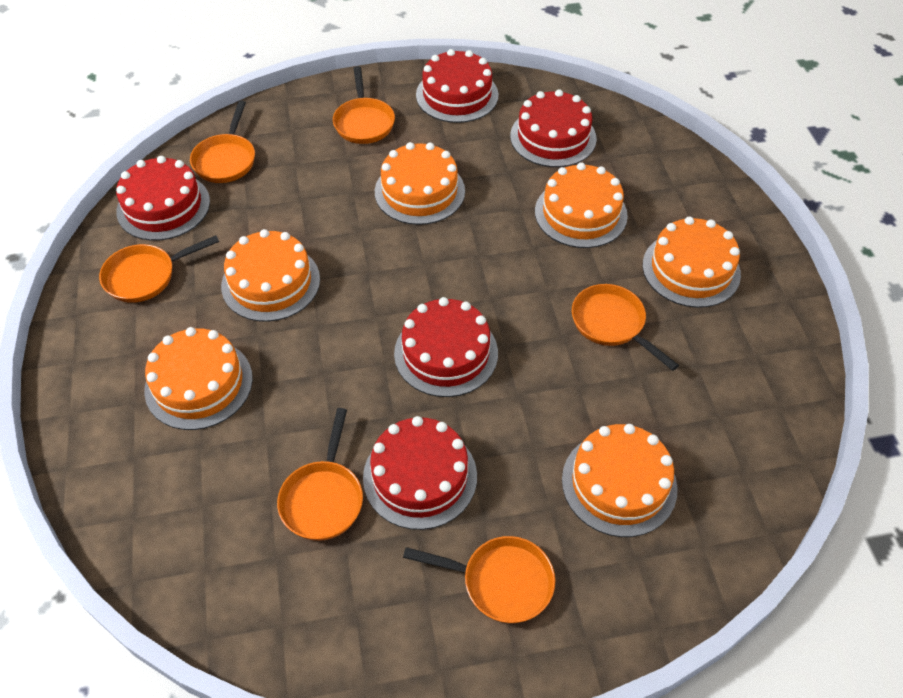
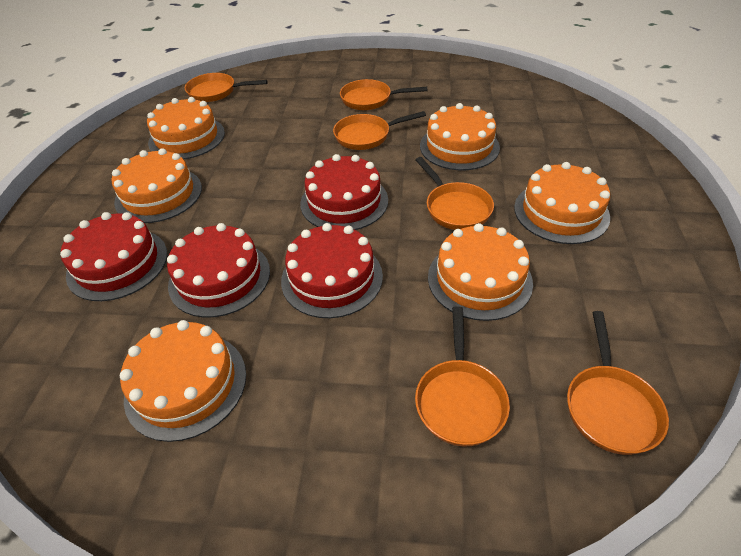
red cake: [116,156,210,241] [363,416,477,530] [394,297,498,397] [416,49,499,123] [510,89,597,167] = 5 -> [60,212,167,301] [167,223,270,318] [281,223,383,318] [300,154,388,230] = 4

